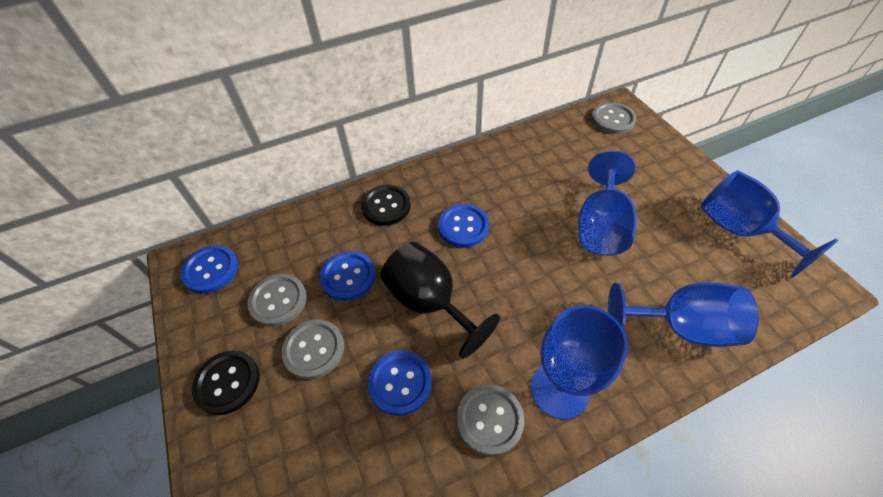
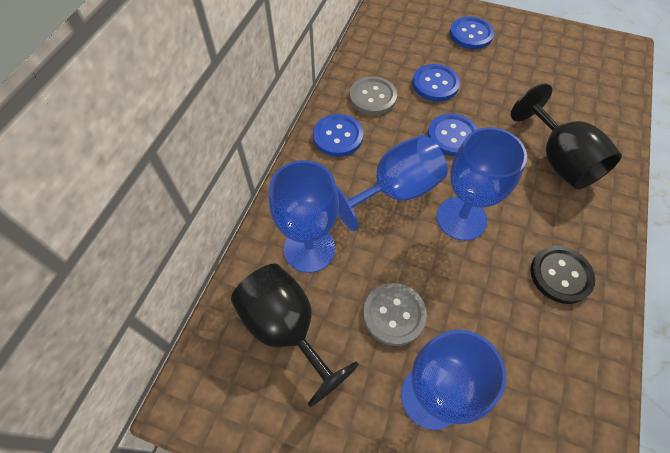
black button: [192,350,260,415] [361,185,411,226] = 2 -> [530,246,595,304] = 1
black goblet: [380,242,500,359] = 1 -> [231,264,359,407] [511,83,622,189] = 2
grey button: [247,274,307,327] [281,319,344,379] [456,384,524,456] [591,102,636,134] = 4 -> [350,76,397,115] [363,283,427,346] = 2

